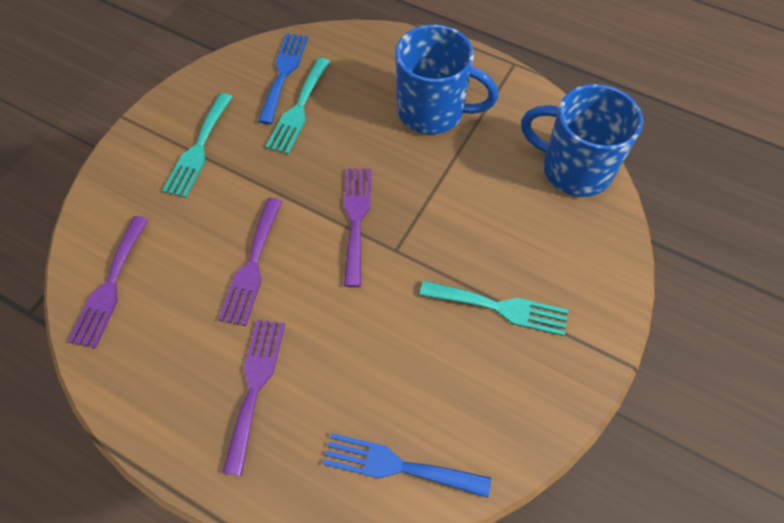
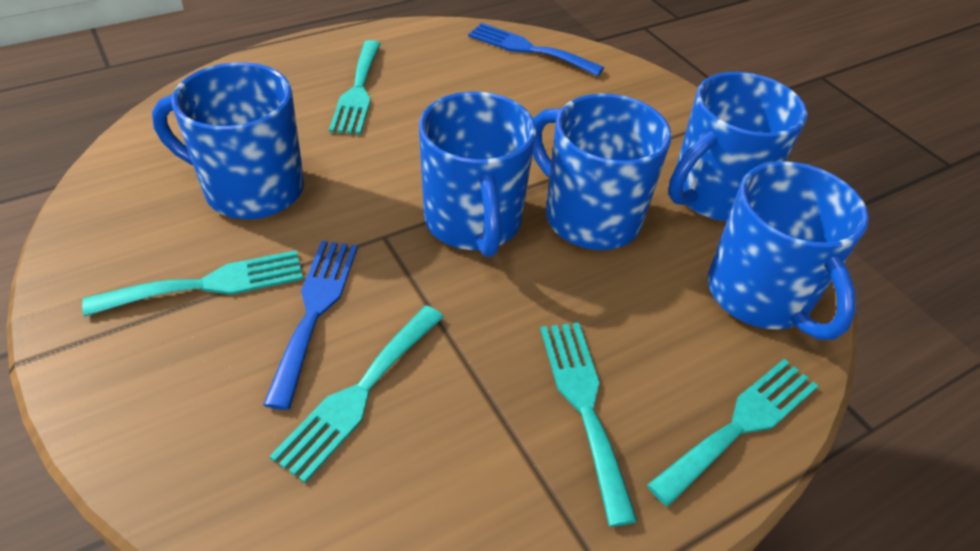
blue mug: [395,25,498,134] [521,84,643,197] = 2 -> [152,62,304,219] [419,92,536,257] [533,93,671,250] [668,72,807,221] [708,161,869,340] = 5
purple fork: [68,216,149,348] [218,198,282,326] [223,319,285,476] [344,168,372,287] = 4 -> none = 0
turquoise fork: [162,93,232,198] [266,58,330,154] [420,281,568,336] = 3 -> [82,250,303,316] [270,305,444,483] [329,40,381,135] [540,322,637,527] [647,359,818,507] = 5

